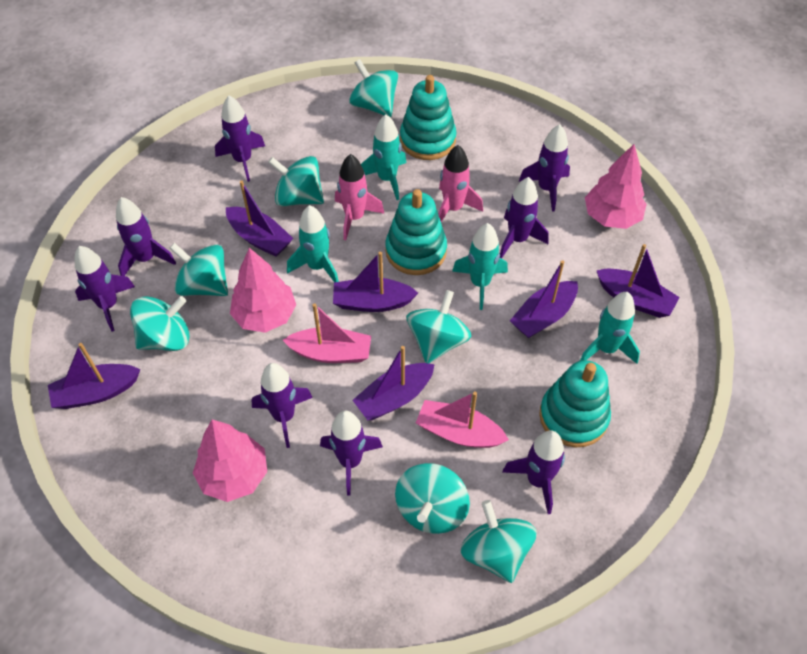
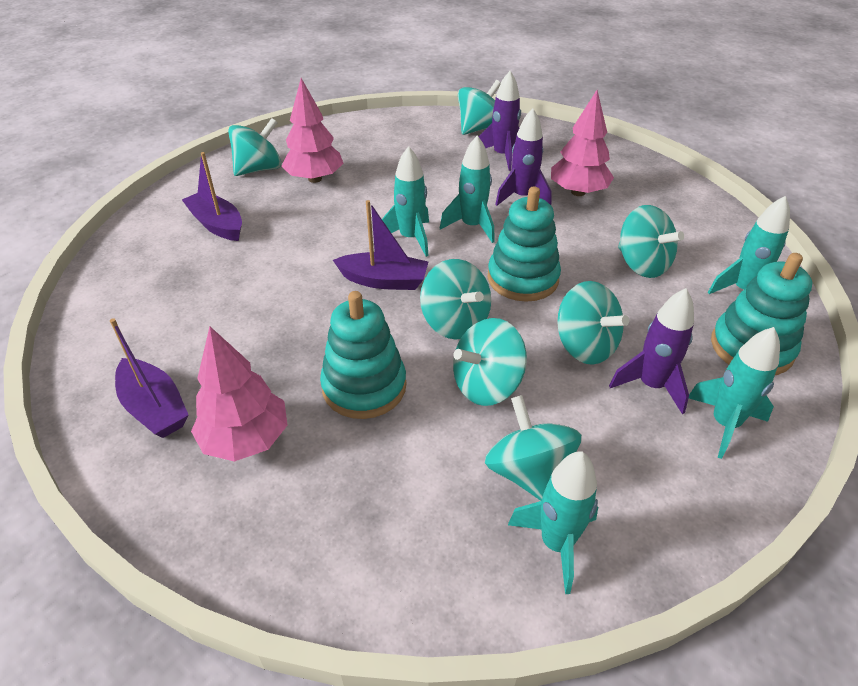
pink boat: [283,303,371,363] [416,391,509,448] = 2 -> none = 0
pink rocket: [335,154,385,240] [438,145,483,222] = 2 -> none = 0
purple boat: [48,343,141,409] [226,181,293,257] [333,252,418,312] [353,346,435,420] [510,260,578,338] [596,244,680,318] = 6 -> [110,318,189,438] [182,152,242,241] [333,200,428,290] = 3
purple rocket: [75,246,135,332] [116,197,176,276] [215,95,265,182] [252,363,313,448] [320,411,383,496] [500,177,549,259] [503,430,565,514] [519,124,570,212] = 8 -> [479,71,521,171] [495,108,551,206] [609,288,694,414] = 3
turquoise rocket: [287,205,339,282] [361,115,406,200] [452,223,508,310] [580,292,640,364] = 4 -> [382,146,429,257] [440,135,495,243] [508,451,598,594] [689,327,780,459] [708,196,790,294] = 5

